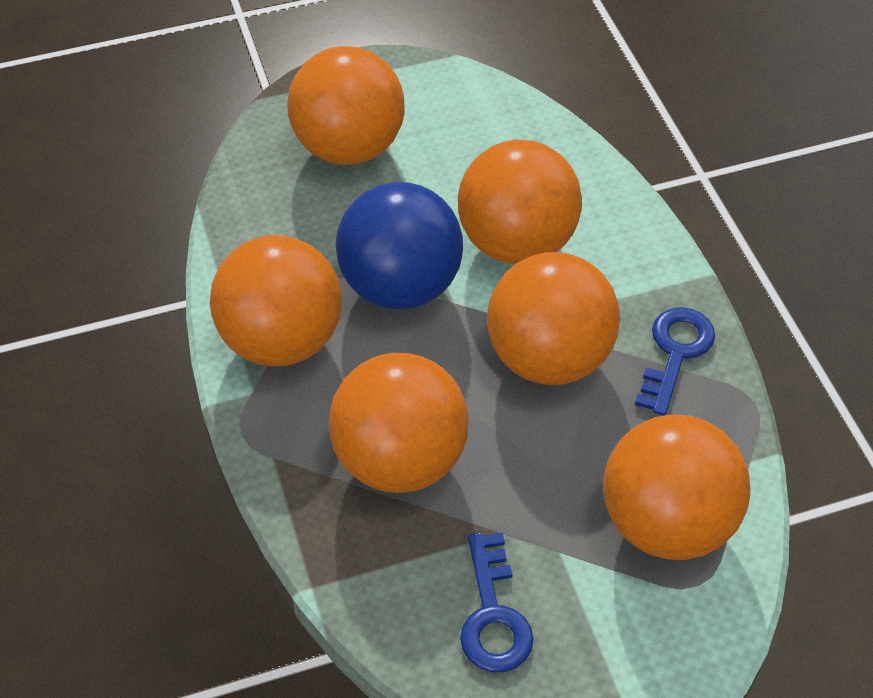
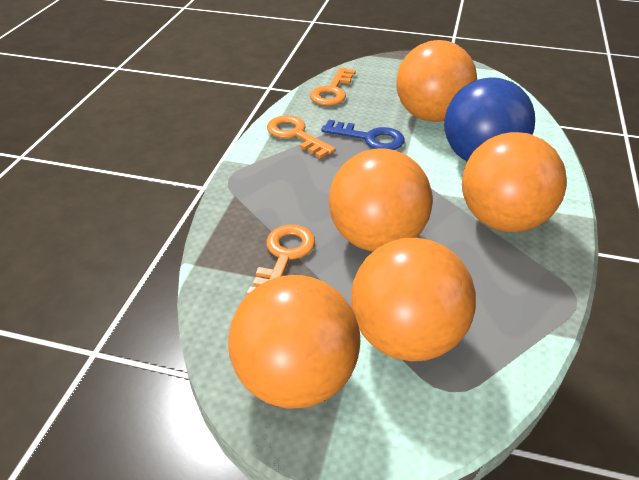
blue key: [460,532,534,672] [635,307,715,416] = 2 -> [321,120,405,150] = 1
orange ball: [210,235,342,366] [287,46,405,165] [329,353,469,493] [458,139,582,264] [487,252,620,385] [603,415,750,560] = 6 -> [228,275,360,409] [329,148,432,252] [351,238,476,361] [396,40,477,122] [462,132,567,232] = 5
orange key: none = 0 -> [247,225,315,295] [267,115,335,158] [310,67,356,106] = 3

